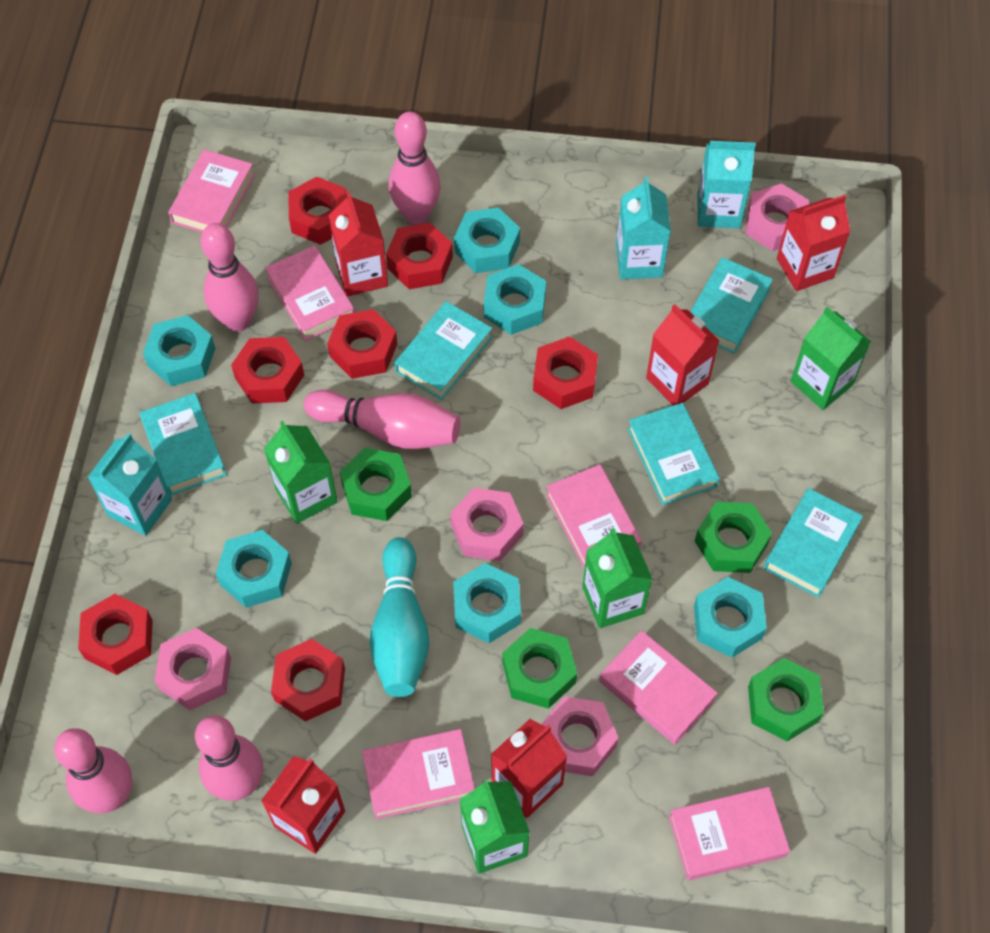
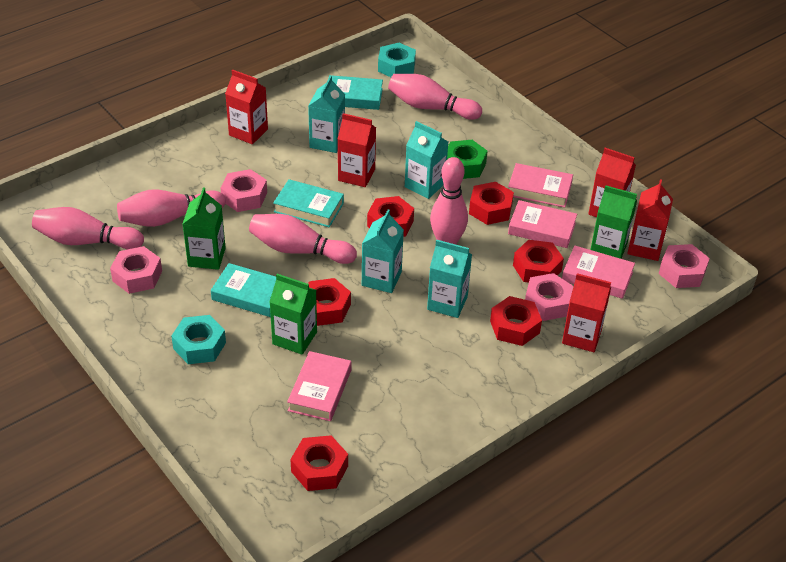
green carton: [264,421,338,524] [460,779,530,874] [582,528,652,628] [791,307,871,410] = 4 -> [183,187,226,270] [270,274,317,355] [591,185,637,259] = 3
green nut: [340,448,412,521] [502,628,577,709] [695,502,772,573] [748,658,824,741] = 4 -> [447,140,487,179] = 1
pink book: [168,149,255,232] [265,245,355,341] [362,729,475,819] [546,464,642,570] [599,630,718,745] [669,787,790,880] = 6 -> [287,351,351,421] [508,163,573,208] [508,200,577,248] [562,246,635,299] = 4
red nut: [78,594,153,675] [231,337,304,404] [271,639,345,722] [288,177,347,245] [327,309,397,379] [386,222,453,289] [533,337,598,409] = 7 -> [290,435,348,491] [308,278,351,326] [367,196,414,237] [469,182,514,225] [490,296,542,346] [513,240,564,283] = 6
turquoise book: [139,393,227,495] [394,301,492,400] [627,403,720,505] [690,257,773,353] [764,488,863,598] = 5 -> [211,263,276,317] [273,179,344,227] [328,75,383,110] = 3
turquoise bowling pin: [369,537,429,697] = 1 -> none = 0
turquoise carton: [88,433,172,536] [616,177,671,279] [698,141,756,228] = 3 -> [308,75,345,153] [362,210,404,293] [405,121,448,199] [427,240,472,318] = 4
turquoise nut: [143,315,216,386] [216,530,292,608] [453,563,521,643] [454,207,520,273] [484,264,546,335] [694,577,767,658] = 6 -> [171,315,226,364] [378,43,416,77] = 2

